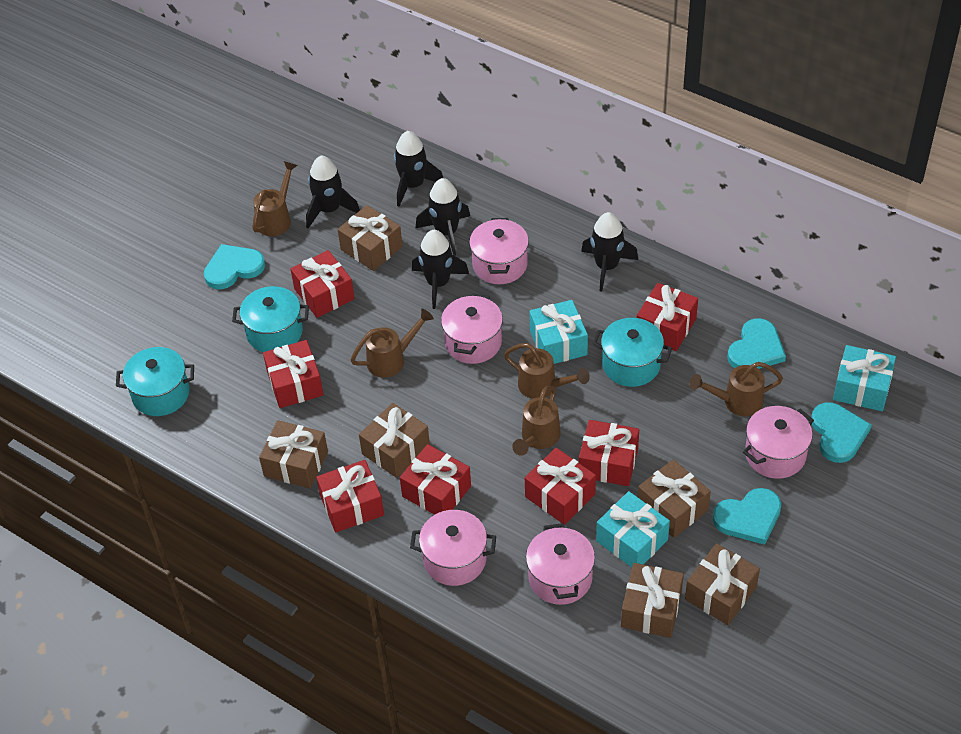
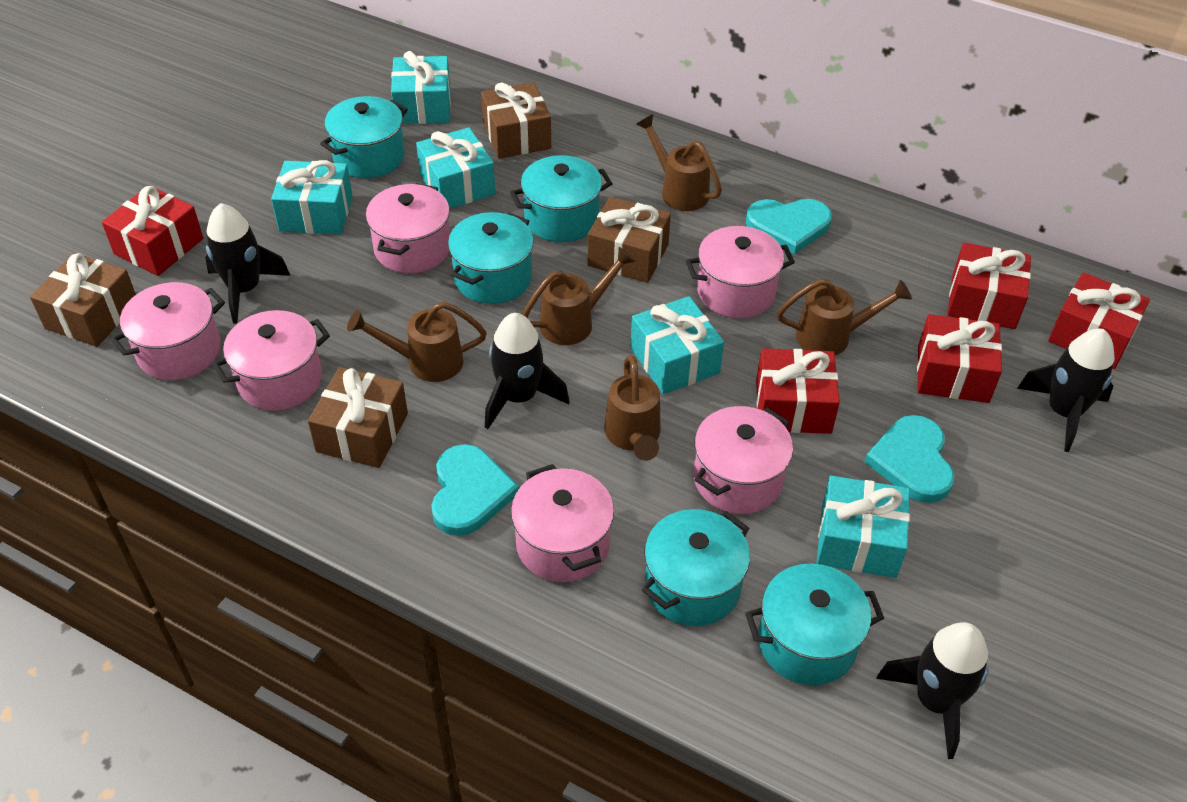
black rocket: [306,156,360,228] [394,131,443,206] [412,230,469,309] [415,178,470,256] [581,212,638,292] = 5 -> [205,203,291,324] [485,313,570,429] [876,622,988,759] [1017,329,1115,452] = 4
brown gift: [259,420,328,489] [338,205,403,271] [359,403,430,478] [621,563,684,638] [638,459,711,538] [685,543,760,625] = 6 -> [30,253,136,347] [308,367,408,468] [481,82,551,159] [588,196,671,283] = 4
pink pot: [410,510,496,586] [441,293,503,364] [469,218,529,284] [526,523,595,605] [743,406,814,479] = 5 -> [111,282,225,380] [213,310,330,411] [366,183,450,273] [511,464,614,582] [686,226,795,318] [693,406,793,514] = 6
red gift: [263,340,324,408] [291,250,355,318] [316,460,384,532] [400,444,471,515] [525,448,596,525] [579,420,639,486] [637,283,698,351] = 7 -> [102,186,203,276] [756,348,840,434] [917,314,1002,403] [947,243,1031,329] [1048,272,1150,369] = 5
turquoise gift: [529,300,588,364] [596,491,670,567] [833,345,896,411] = 3 -> [271,160,353,235] [391,51,451,124] [416,127,495,208] [630,296,724,394] [817,476,910,578] = 5
turquoise heart: [204,244,265,290] [713,488,781,545] [727,318,786,369] [811,402,872,463] = 4 -> [431,444,519,536] [746,199,832,254] [865,415,954,503] = 3
turquoise pot: [116,347,194,416] [232,286,309,352] [592,318,672,387] = 3 -> [320,96,408,178] [448,212,534,304] [510,155,613,242] [642,509,750,626] [745,563,884,685] = 5

